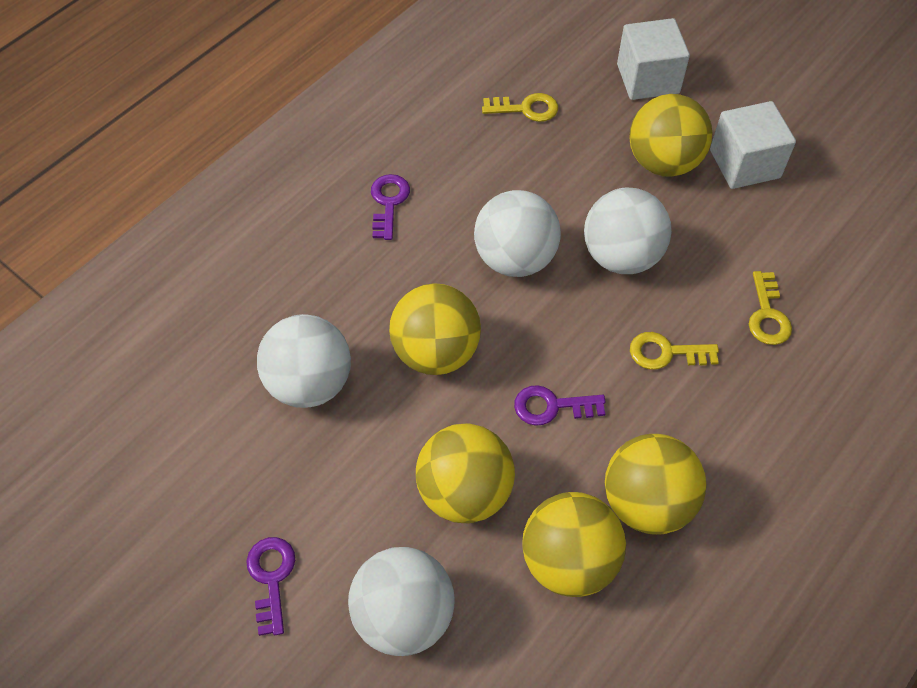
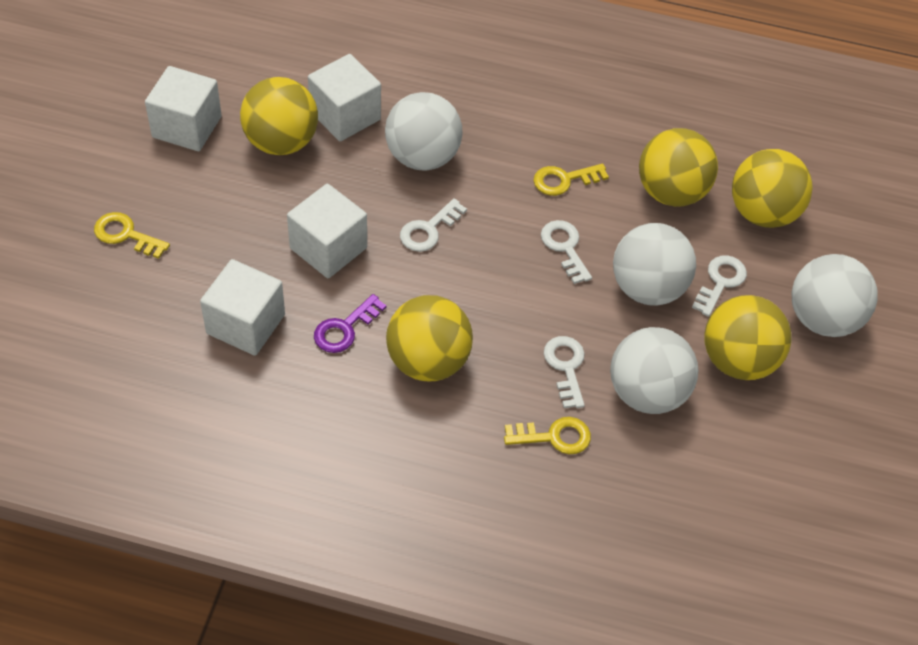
purple key: [246,537,295,636] [371,174,410,240] [514,385,606,426] = 3 -> [314,294,386,353] = 1
white cube: [617,18,690,100] [710,101,796,189] = 2 -> [145,66,222,151] [200,259,285,356] [287,184,367,278] [308,54,381,141] = 4
white key: none = 0 -> [400,198,467,252] [541,220,592,284] [544,336,585,408] [692,255,747,317] = 4

